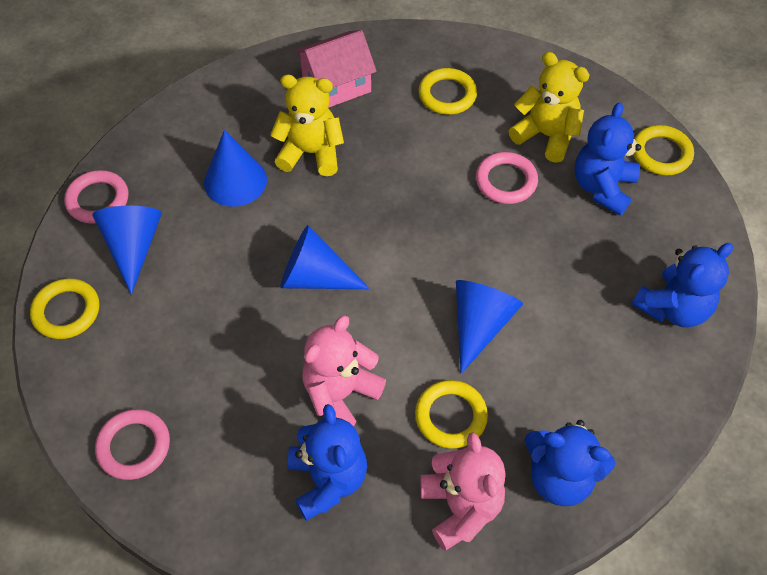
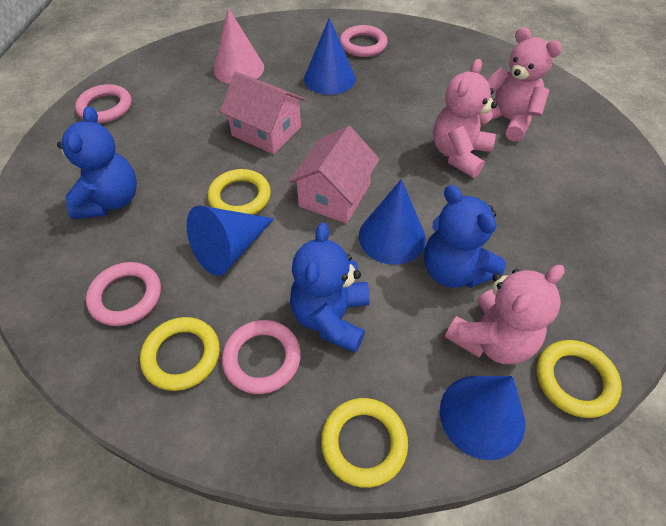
blue teddy bear: [288,404,367,521] [524,420,616,507] [575,102,641,216] [632,243,733,328] = 4 -> [57,106,137,219] [290,222,370,353] [424,185,506,288] = 3
pink cone: none = 0 -> [214,8,264,84] = 1
pink house: [295,30,377,108] = 1 -> [220,72,305,154] [289,126,380,224] = 2
pink ring: [64,170,128,224] [95,409,170,480] [476,152,538,204] = 3 -> [75,84,132,123] [86,262,161,326] [222,320,301,394] [340,25,388,57] = 4
pink teddy bear: [302,316,386,426] [420,432,506,550] = 2 -> [433,59,497,178] [445,265,565,364] [487,27,563,142] = 3
yellow teddy bear: [270,74,344,176] [509,52,590,163] = 2 -> none = 0

